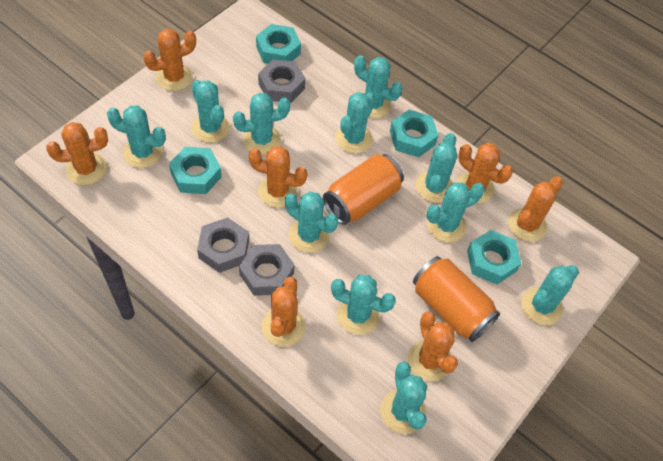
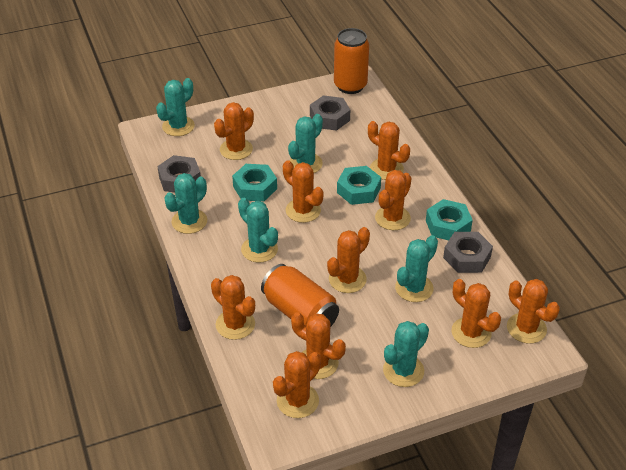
orange cactus: [46,122,108,185] [143,29,196,91] [248,146,308,208] [261,277,306,346] [408,311,458,381] [457,143,513,203] [508,176,563,242] = 7 -> [211,275,255,340] [214,102,254,160] [273,351,321,418] [283,160,324,223] [291,312,346,379] [327,227,370,293] [368,121,410,180] [375,170,411,230] [451,279,501,348] [507,279,560,344] = 10
turquoise cactus: [107,105,166,168] [191,80,230,143] [233,93,290,155] [285,192,338,253] [331,275,396,335] [335,92,375,154] [354,55,403,118] [380,362,427,434] [416,133,457,203] [426,182,485,243] [521,265,579,325] = 11 -> [156,78,195,136] [164,173,207,234] [238,198,278,263] [288,114,323,173] [383,321,429,387] [395,235,438,302] = 6
turquoise nut: [169,147,222,194] [256,24,301,64] [390,110,439,157] [467,230,521,285] = 4 -> [232,164,277,202] [337,166,381,205] [426,199,473,240] = 3

